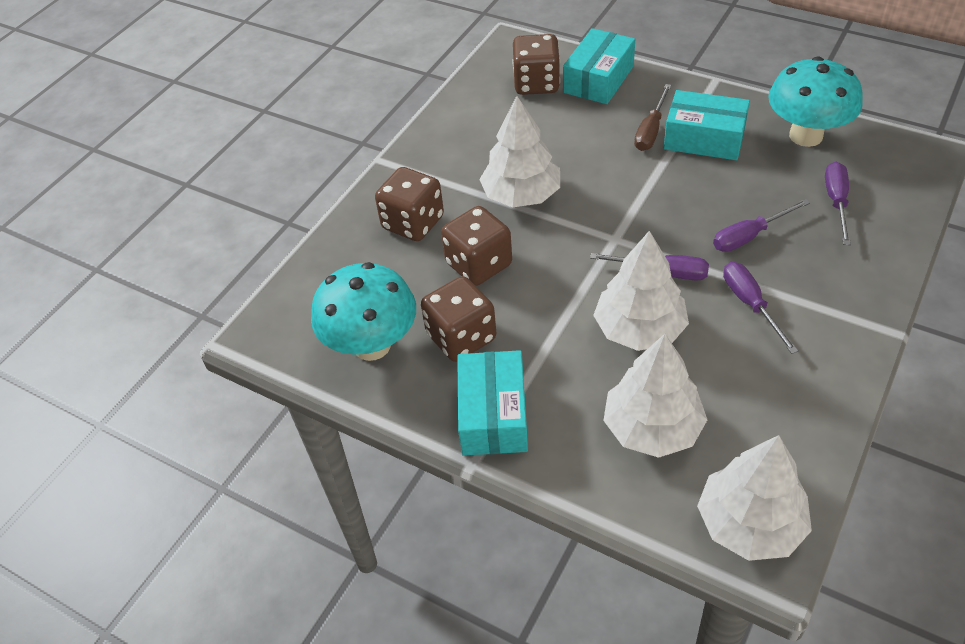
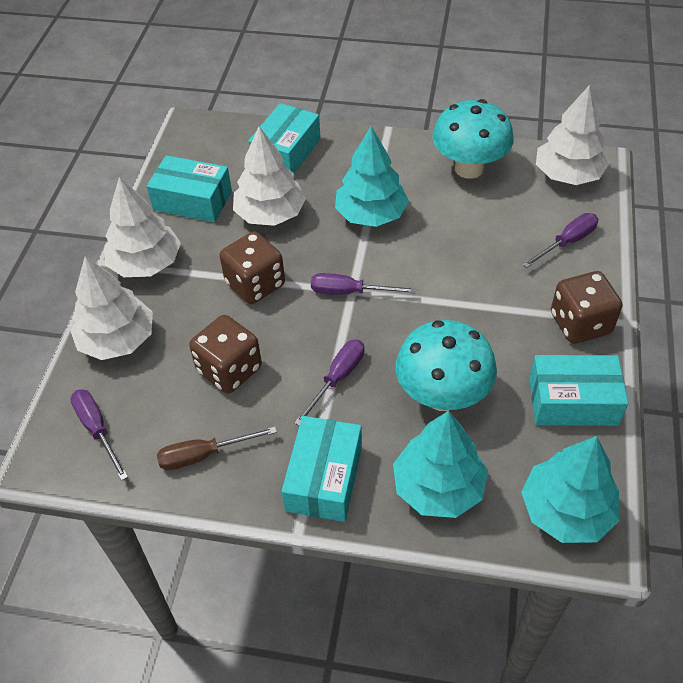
brown dice: [375,167,444,241] [421,276,496,362] [441,206,512,286] [512,34,560,95] = 4 -> [189,315,262,394] [219,231,285,304] [551,271,622,344] = 3
turquoise box: [457,350,528,456] [563,28,635,104] [664,90,750,160] = 3 -> [146,155,232,222] [248,103,321,173] [282,416,362,522] [529,355,628,426] = 4
turquoise tree: none = 0 -> [335,126,409,227] [393,411,488,518] [521,436,620,543] = 3

